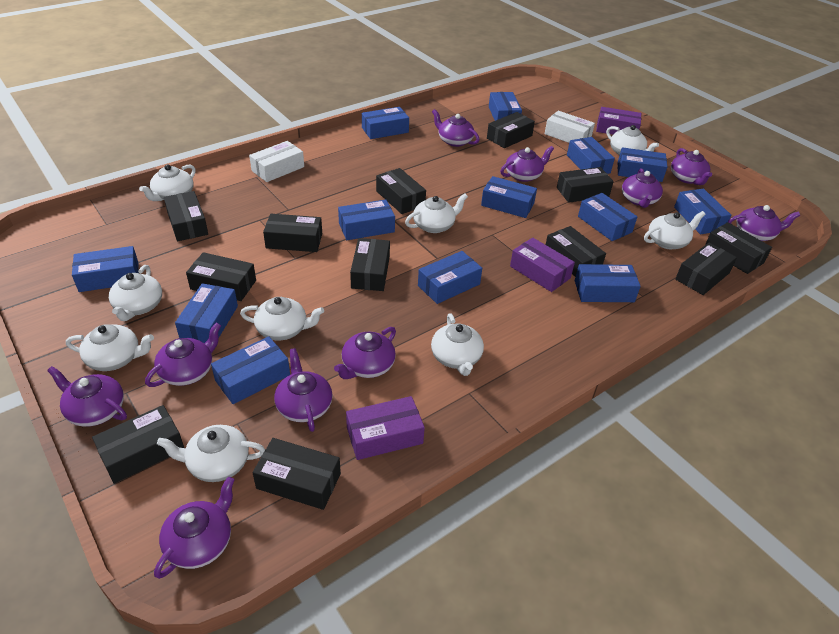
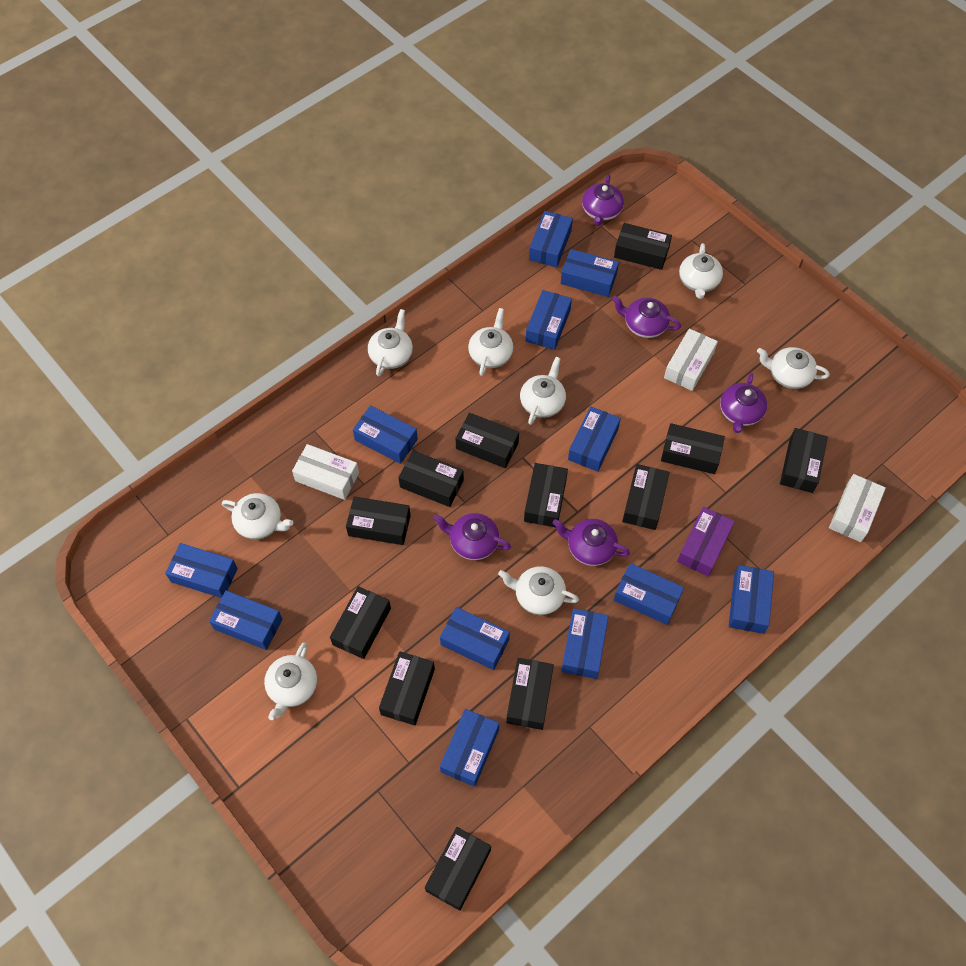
blue box: [72,246,139,292] [175,283,238,343] [211,336,290,404] [338,199,395,240] [362,107,409,139] [418,251,482,304] [481,176,537,218] [489,92,522,121] [567,137,615,174] [575,264,641,302] [578,193,637,241] [618,147,667,182] [674,189,731,234] = 13 -> [165,543,238,598] [209,590,282,650] [353,405,418,464] [440,607,510,670] [440,709,499,787] [526,290,572,350] [529,211,573,268] [560,249,619,297] [561,608,609,679] [568,406,621,472] [614,563,684,625] [729,565,774,634] = 12
purple box: [346,396,425,460] [510,238,575,292] [596,107,641,135] = 3 -> [677,507,735,577] = 1
purple teapot: [47,366,127,427] [145,322,221,387] [154,477,235,579] [274,348,332,432] [334,327,396,379] [432,109,480,147] [500,146,554,182] [622,168,663,208] [671,148,712,185] [728,205,800,241] = 10 -> [433,513,511,560] [553,519,630,566] [582,174,624,226] [612,296,681,338] [720,373,767,433] = 5
white box: [249,141,304,182] [545,111,595,143] = 2 -> [292,444,359,500] [664,329,718,391] [829,474,886,542] = 3
white teapot: [66,324,154,371] [109,265,162,321] [139,164,196,201] [157,425,265,482] [240,297,324,340] [405,194,468,233] [431,314,484,376] [606,125,659,155] [644,211,705,249] = 9 -> [222,493,293,540] [264,643,317,720] [368,309,413,376] [468,308,513,376] [498,566,579,615] [520,357,566,425] [679,243,723,299] [757,347,830,389] = 8

